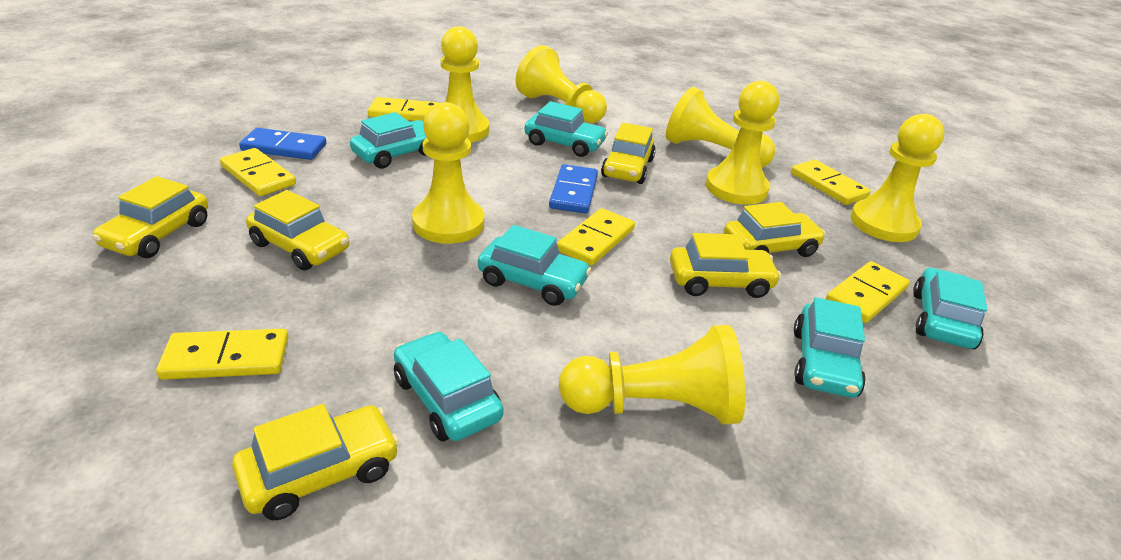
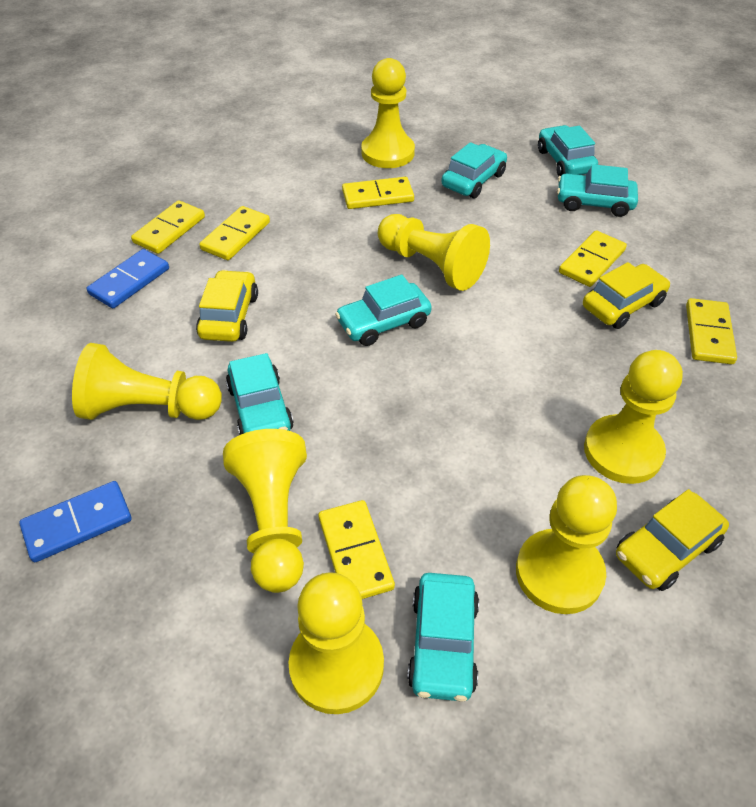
yellow car: [92,176,208,258] [232,404,400,520] [246,190,349,270] [601,123,656,184] [670,233,781,298] [724,202,826,257] = 6 -> [196,270,258,342] [583,262,670,329] [616,489,729,591] = 3

